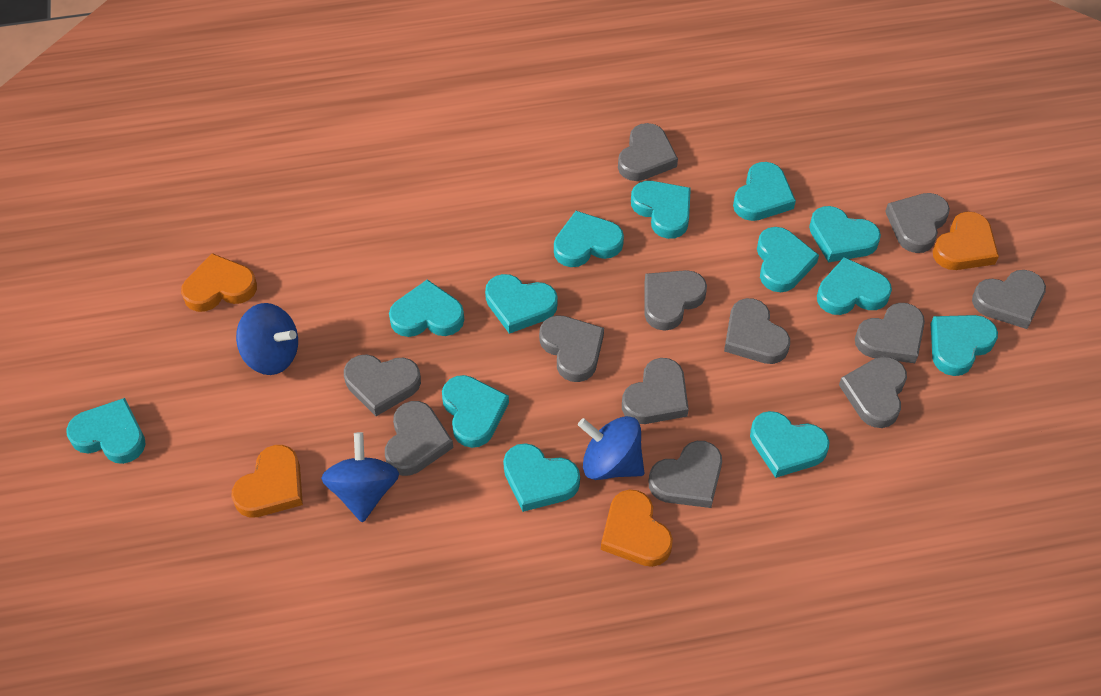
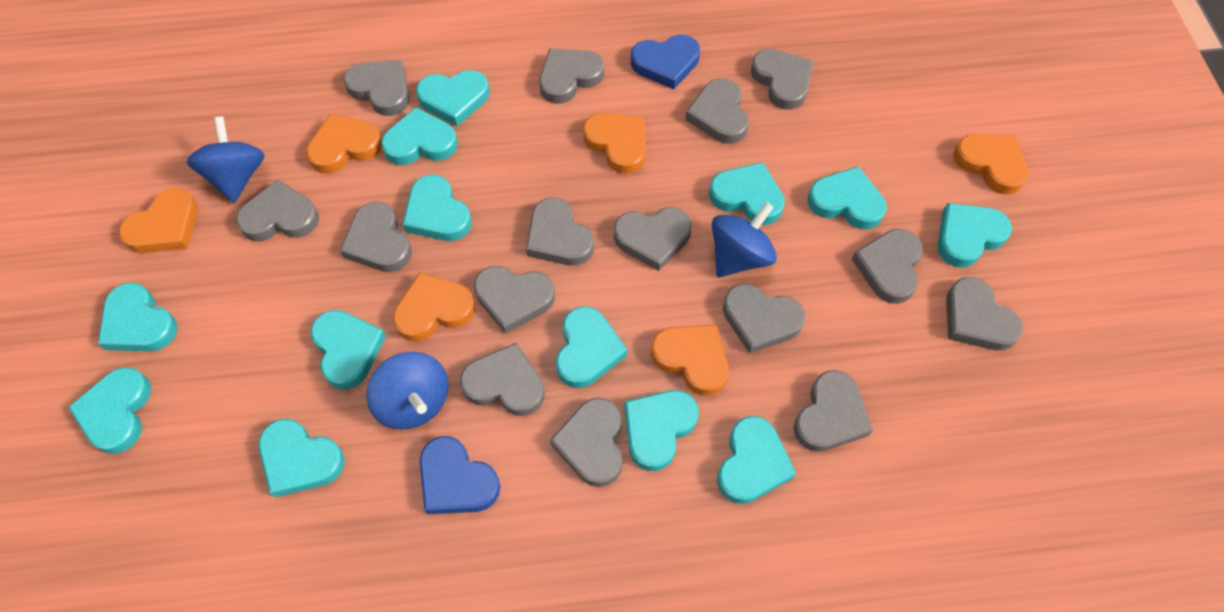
blue heart: none = 0 -> [420,436,500,514] [631,35,700,89] = 2
grey heart: [344,354,421,416] [385,401,453,476] [539,315,604,382] [618,123,678,181] [622,358,689,424] [645,270,707,331] [648,441,722,508] [724,298,790,364] [839,357,907,428] [855,303,925,363] [885,193,950,253] [972,270,1046,329] = 12 -> [236,179,319,241] [340,202,412,272] [343,60,409,116] [460,343,545,416] [474,266,555,334] [526,198,594,266] [539,48,604,104] [550,398,622,487] [614,207,692,271] [685,78,749,144] [723,284,805,354] [751,49,813,110] [794,370,873,452] [852,229,923,304] [946,277,1023,350] = 15
orange heart: [181,253,257,312] [231,445,303,518] [601,490,673,567] [933,212,999,270] = 4 -> [119,188,198,253] [306,114,382,174] [393,272,476,342] [583,113,646,174] [651,324,729,396] [953,134,1028,195] = 6

